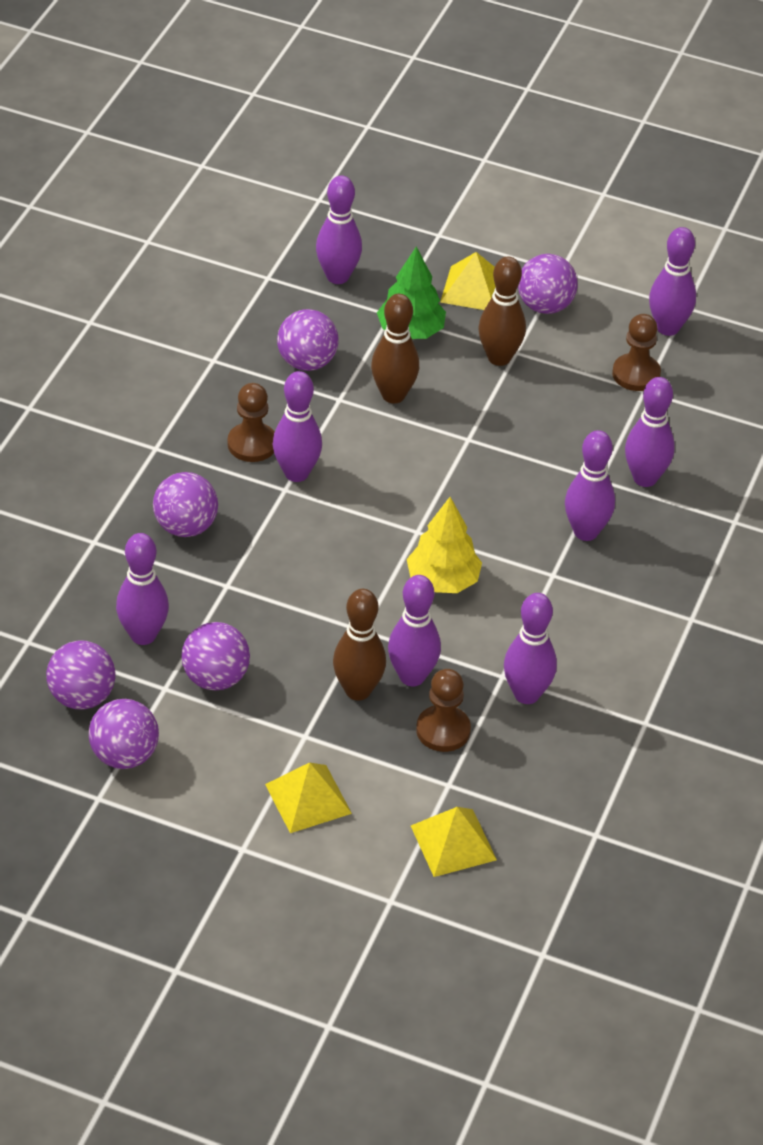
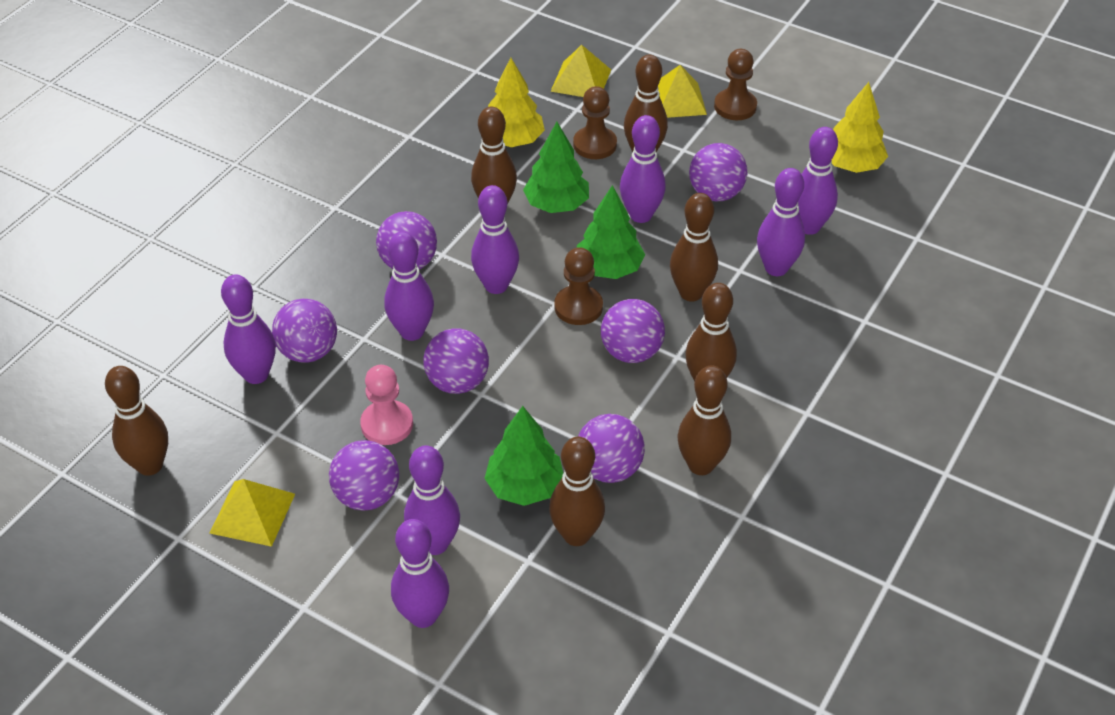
brown bowling pin: [333,589,386,701] [371,294,419,403] [478,257,526,366] = 3 -> [105,366,168,476] [471,107,517,205] [549,437,605,546] [624,55,668,152] [670,193,718,302] [678,365,731,475] [685,283,737,382] = 7
green tree: [377,246,446,339] = 1 -> [484,406,563,506] [523,122,589,213] [577,185,645,279] = 3
pink pawn: none = 0 -> [360,365,413,445] = 1
purple ball: [46,641,115,709] [89,699,159,769] [153,472,218,537] [181,622,250,690] [277,309,339,371] [518,254,578,314] = 6 -> [272,299,337,363] [329,440,399,511] [376,211,437,269] [423,328,489,394] [578,414,645,483] [601,299,665,363] [689,143,747,202] = 7
yellow tree: [407,497,482,593] = 1 -> [488,58,545,147] [832,82,888,173] = 2

